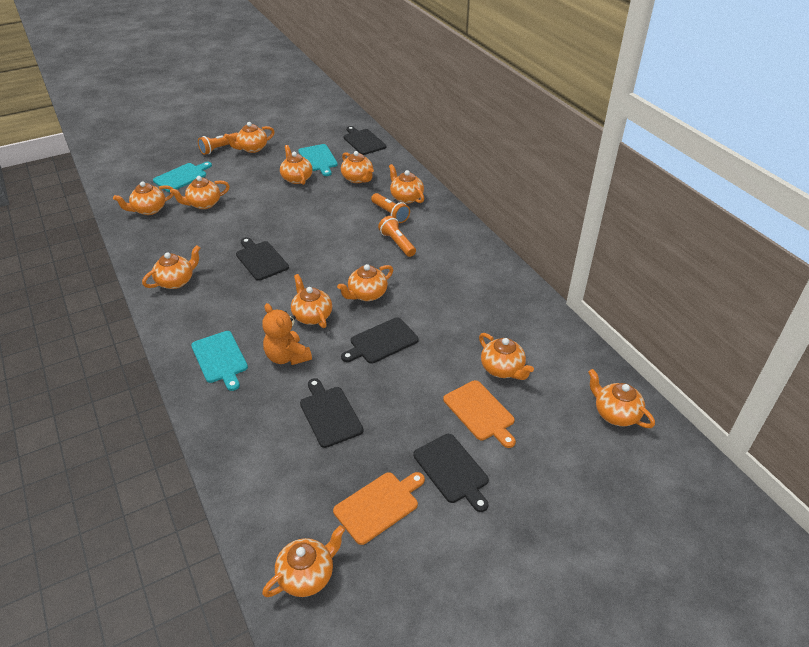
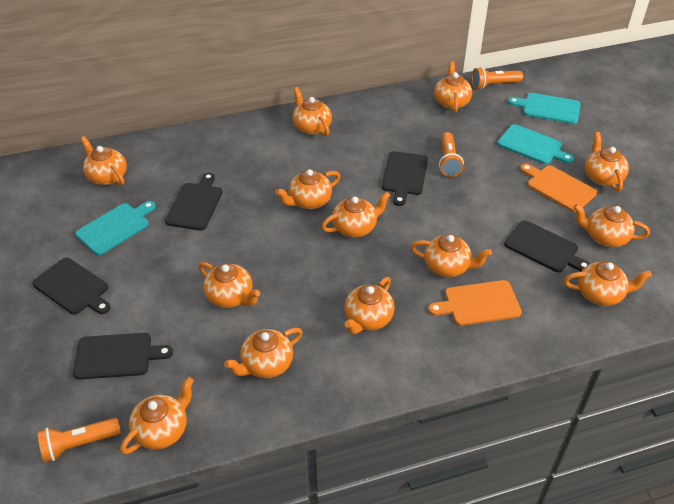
orange teapot: [113,181,174,215] [142,245,200,289] [170,176,230,209] [224,122,275,153] [262,525,345,597] [280,145,313,185] [291,274,332,328] [337,264,393,301] [341,151,374,183] [389,164,424,204] [479,333,534,380] [588,369,655,428] = 12 -> [80,136,127,185] [120,377,194,454] [198,262,260,308] [224,328,302,378] [275,169,340,209] [293,87,332,136] [321,192,391,237] [345,277,395,334] [410,234,492,277] [434,61,472,113] [564,262,652,306] [573,204,650,247] [585,132,629,191] = 13
orange teddy bear: [262,303,312,365] = 1 -> none = 0

